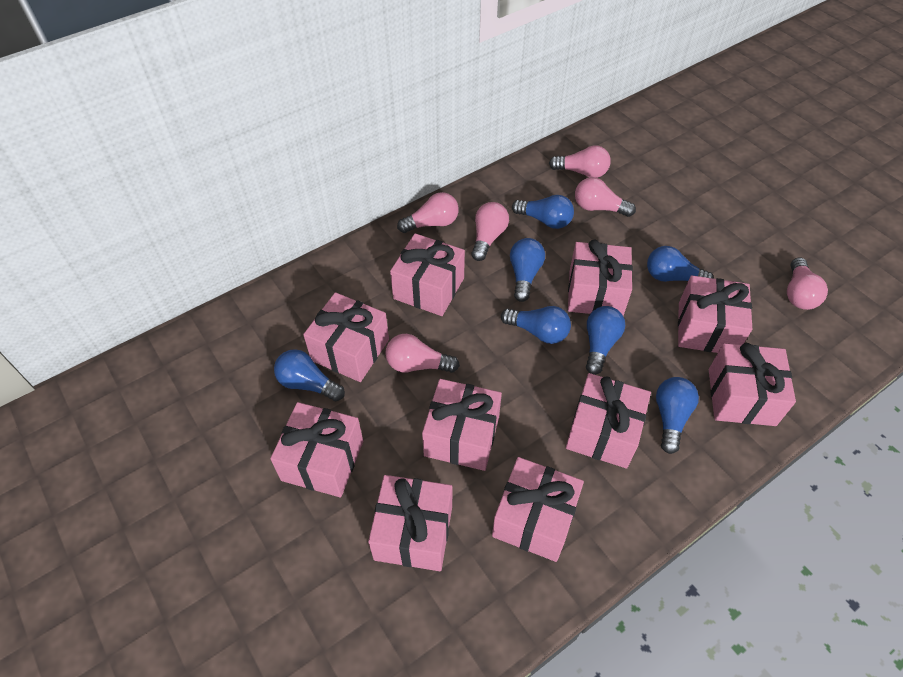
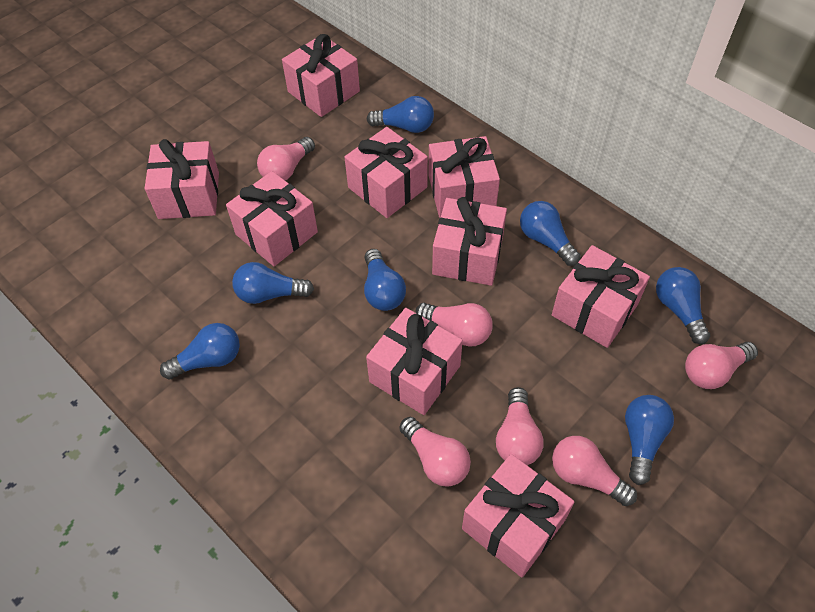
pink gift: [270,402,363,497] [303,292,389,382] [368,475,452,571] [390,233,465,316] [422,379,502,471] [492,457,584,562] [566,373,651,469] [568,240,633,316] [678,275,752,353] [709,343,796,426] = 10 -> [145,139,219,219] [226,171,318,266] [282,34,360,117] [345,127,428,218] [366,308,463,415] [429,136,500,218] [432,197,507,286] [462,454,574,578] [552,245,650,348] = 9

